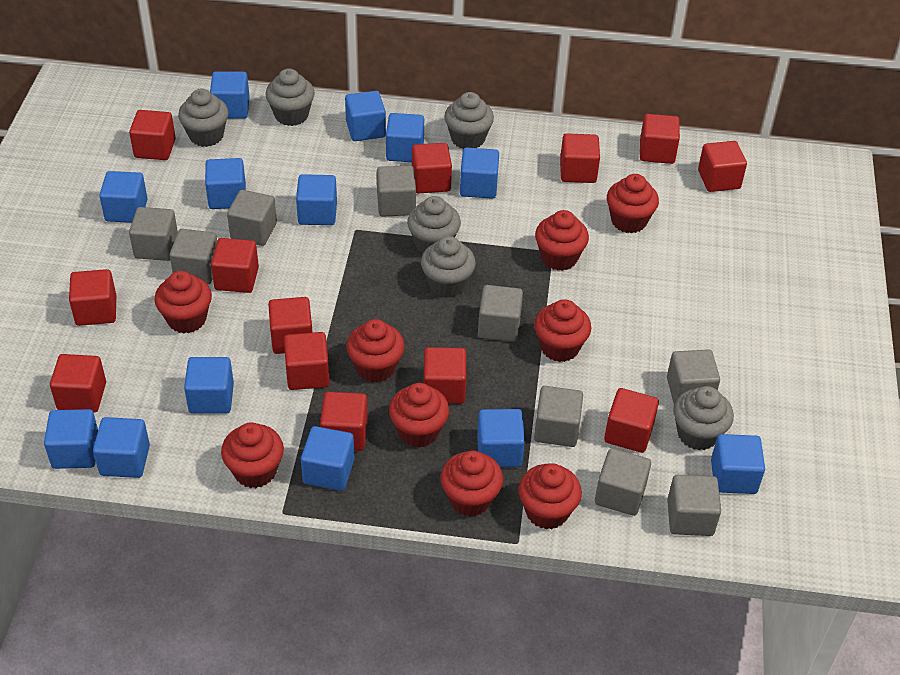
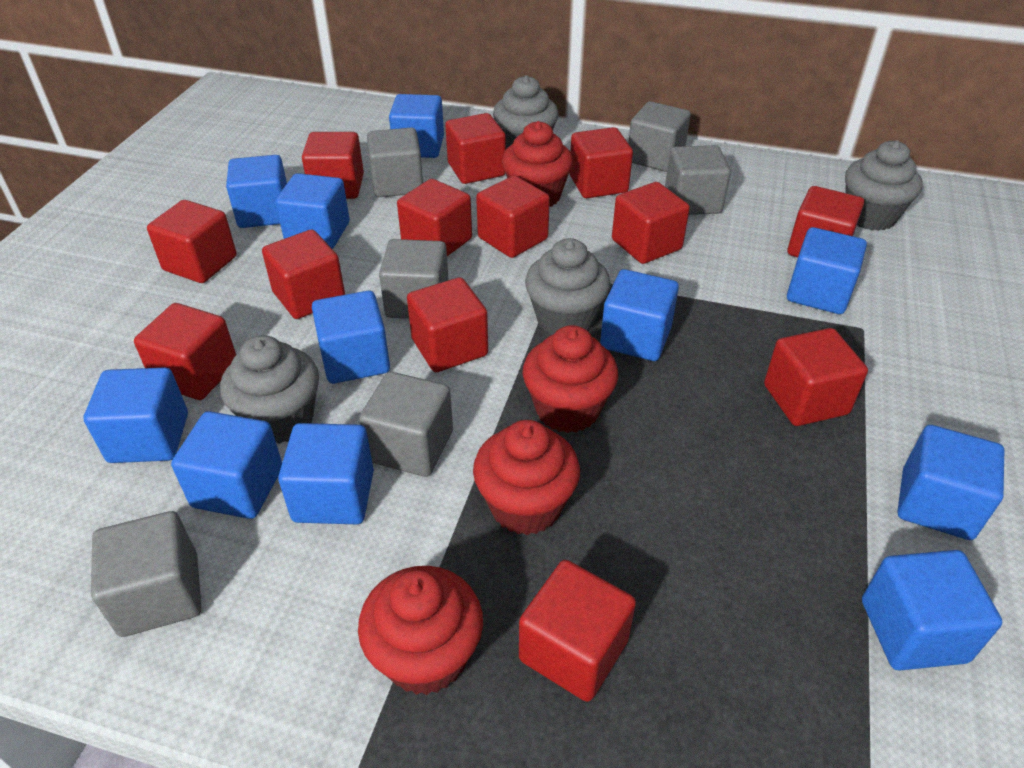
blue cube: [44,409,98,469] [93,417,150,478] [99,171,148,223] [184,357,234,414] [205,158,246,209] [210,71,250,119] [296,174,337,225] [301,426,354,491] [345,91,386,141] [386,113,424,162] [460,147,499,199] [477,409,525,467] [711,434,765,494] = 13 -> [83,367,188,463] [171,411,282,519] [226,155,287,228] [275,173,350,249] [278,423,374,524] [312,291,390,384] [389,94,444,158] [600,269,679,361] [787,227,867,314] [862,550,1002,671] [898,425,1004,540] = 11
grey cube: [129,207,178,261] [170,229,217,284] [227,190,277,246] [377,166,416,217] [478,285,523,342] [534,386,583,447] [595,448,651,516] [667,349,720,404] [667,475,721,536] = 9 -> [91,511,201,637] [359,372,453,477] [367,128,423,197] [379,239,449,319] [628,101,691,172] [665,145,731,215] = 6
grey cupcake: [178,89,229,147] [265,68,315,126] [407,196,461,253] [421,236,476,297] [444,92,494,149] [673,386,734,450] = 6 -> [220,335,319,444] [493,75,559,149] [525,238,611,335] [845,140,923,231] = 4
red cupcake: [154,271,212,334] [221,422,284,488] [346,319,405,383] [389,383,449,448] [440,451,503,517] [518,463,582,529] [534,299,591,362] [535,210,589,271] [607,174,659,233] = 9 -> [358,566,483,695] [473,420,580,535] [502,121,573,207] [523,325,618,433] = 4

